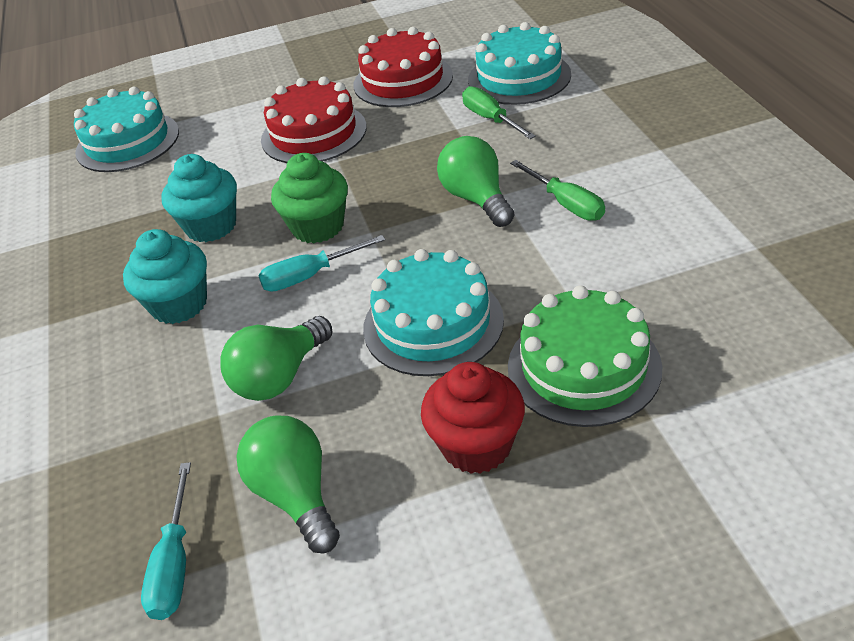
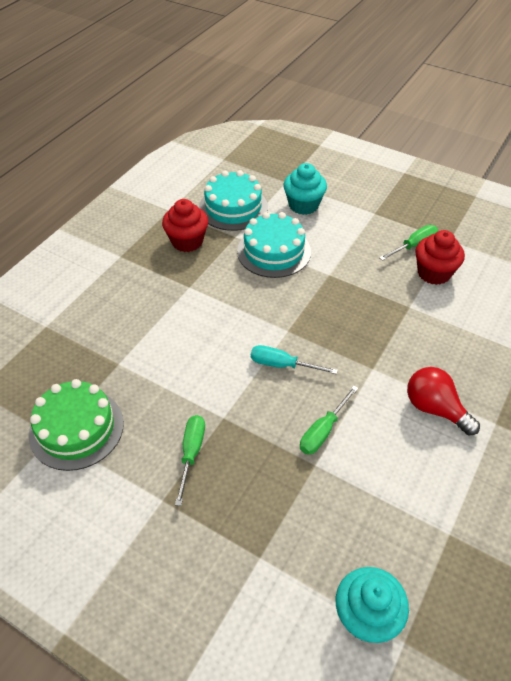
green cupcake: [271,153,348,243] = 1 -> none = 0
green light bulb: [221,316,333,401] [236,416,340,553] [437,136,514,227] = 3 -> none = 0
green screwdriver: [462,86,536,139] [510,160,605,221] = 2 -> [175,415,205,506] [300,386,358,455] [379,225,438,261] = 3
red cake: [261,76,367,163] [353,27,453,107] = 2 -> none = 0
red cupcake: [421,362,525,474] = 1 -> [162,199,208,252] [415,230,465,285] = 2
red light bulb: none = 0 -> [407,367,480,435] = 1
turquoise cake: [74,87,179,172] [363,249,504,376] [468,22,571,105] = 3 -> [199,170,268,231] [237,212,311,278] = 2
turquoise screwdriver: [141,462,191,620] [258,235,385,292] = 2 -> [251,345,338,374] = 1

